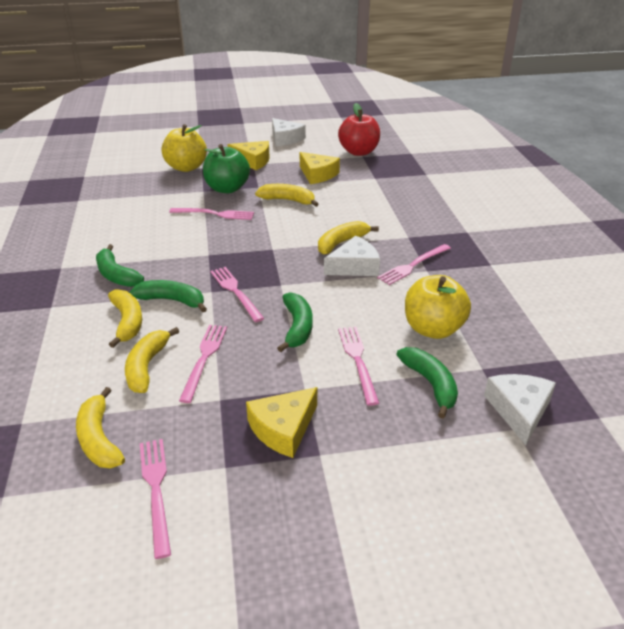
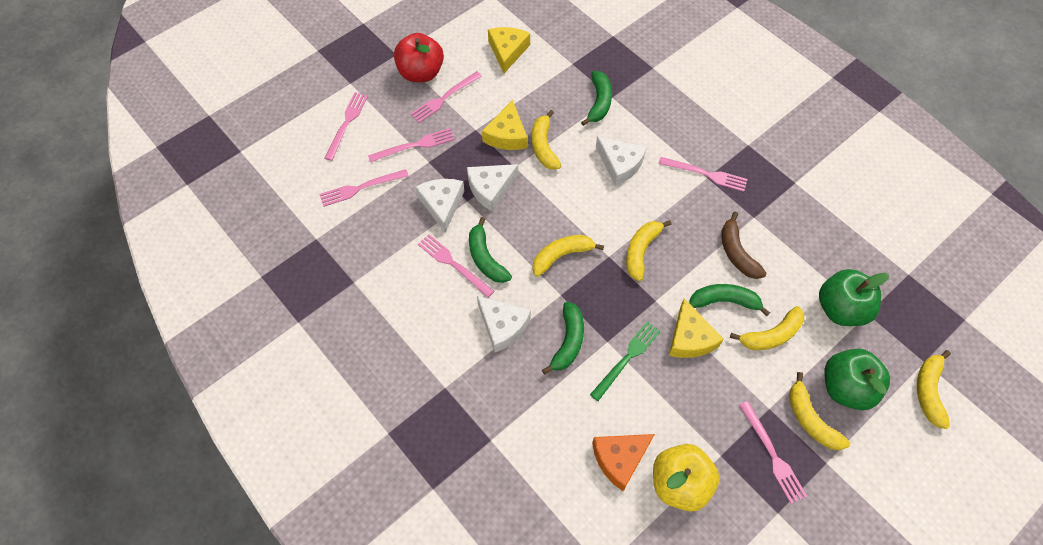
brown banana: none = 0 -> [721,212,767,279] = 1
green apple: [203,144,250,193] = 1 -> [819,269,889,326] [824,349,890,410] = 2
green fork: none = 0 -> [590,321,661,401] = 1
orange cheese: none = 0 -> [592,434,655,491] = 1
pink fork: [140,439,171,559] [169,208,254,220] [179,325,227,403] [210,267,264,322] [338,327,379,406] [377,244,451,285] = 6 -> [319,169,409,207] [324,92,368,161] [368,128,455,162] [410,71,482,123] [418,234,495,298] [658,157,747,192] [739,401,807,504] = 7
white cheese: [272,118,306,146] [324,236,380,276] [484,374,556,445] = 3 -> [415,179,464,232] [467,164,518,211] [477,296,531,352] [596,136,647,186] = 4
yellow apple: [161,124,207,172] [405,275,471,339] = 2 -> [653,444,719,512] = 1
yellow banana: [76,387,125,468] [108,289,142,348] [125,327,179,393] [255,184,318,207] [318,221,379,255] = 5 -> [532,110,561,170] [532,235,604,277] [626,220,672,281] [730,306,804,350] [789,372,850,450] [917,350,951,429] = 6

